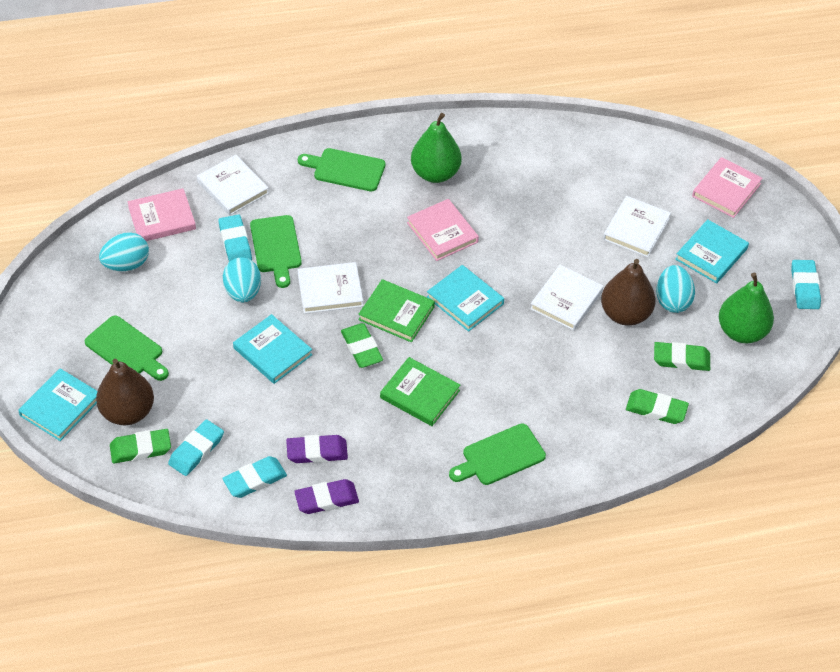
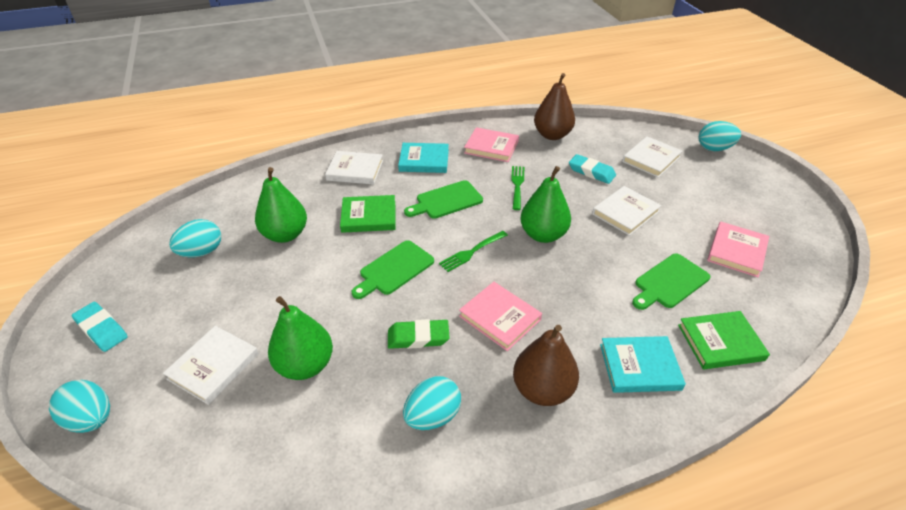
green cutting board: [85,315,169,381] [250,215,302,288] [298,148,386,191] [449,423,546,485] = 4 -> [351,240,434,299] [404,180,483,219] [632,254,710,310] = 3
green eraser: [110,429,171,463] [341,323,383,368] [626,389,689,424] [654,342,710,371] = 4 -> [388,319,450,349] = 1
green fork: none = 0 -> [439,231,508,272] [511,166,524,210] = 2
green pear: [411,113,462,183] [719,273,774,343] = 2 -> [255,167,307,243] [268,296,333,380] [520,166,571,243] = 3
purple eraser: [286,435,348,463] [294,479,359,514] = 2 -> none = 0
turquoise book: [18,368,97,441] [233,314,312,384] [427,265,504,332] [675,219,749,283] = 4 -> [398,143,449,173] [600,336,686,393] = 2
turquoise egg: [99,232,149,271] [223,258,261,303] [656,265,695,313] = 3 -> [49,380,110,433] [169,219,221,257] [403,376,461,430] [699,121,741,151] = 4
turquoise eraser: [168,419,224,476] [218,215,252,262] [222,456,287,498] [791,260,821,309] = 4 -> [72,302,128,352] [569,154,616,184] = 2

